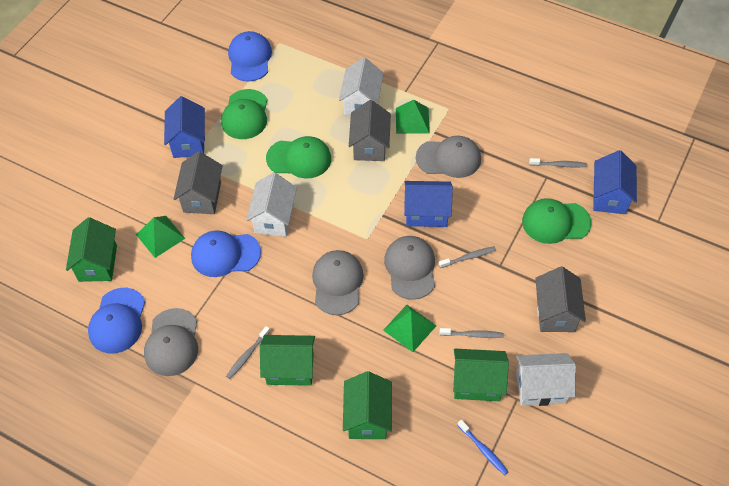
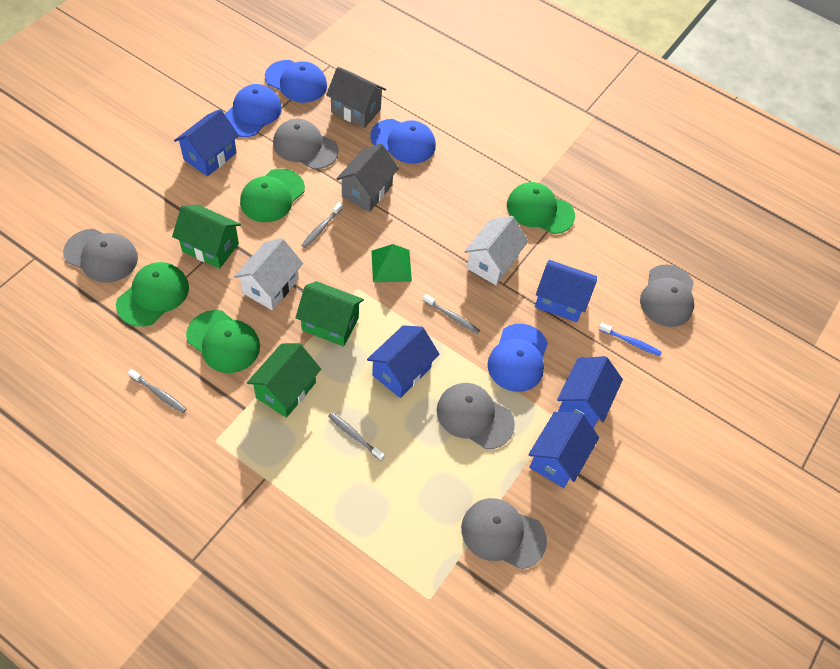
blue cap: [88,288,145,353] [191,231,261,277] [228,31,272,82] = 3 -> [225,84,282,137] [265,60,327,103] [370,119,436,164] [488,324,548,392] = 4
blue house: [164,96,205,158] [404,181,453,227] [593,150,637,214] = 3 -> [174,109,239,177] [367,325,440,398] [528,412,599,488] [535,260,597,322] [557,356,623,428] = 5
green cap: [221,89,267,139] [266,136,331,178] [522,198,592,244] = 3 -> [116,262,189,327] [186,310,260,373] [240,169,305,222] [507,182,575,234] = 4
green house: [66,217,117,282] [260,335,315,386] [343,371,392,439] [453,349,509,401] = 4 -> [172,205,241,269] [247,343,321,418] [295,281,364,347] = 3
green pyramid: [136,216,185,258] [383,305,436,352] [396,100,430,134] = 3 -> [371,244,412,282] = 1
grey cap: [144,308,198,376] [312,250,364,315] [384,236,435,300] [416,136,481,178] = 4 -> [63,229,138,283] [273,119,339,169] [437,383,515,449] [461,498,547,569] [640,265,694,327] = 5
grey house: [174,151,223,214] [349,100,391,161] [535,266,586,332] = 3 -> [326,67,386,128] [336,143,399,212] = 2
white house: [246,172,297,237] [339,57,384,116] [516,353,576,406] = 3 -> [234,238,303,310] [464,216,528,285] = 2

